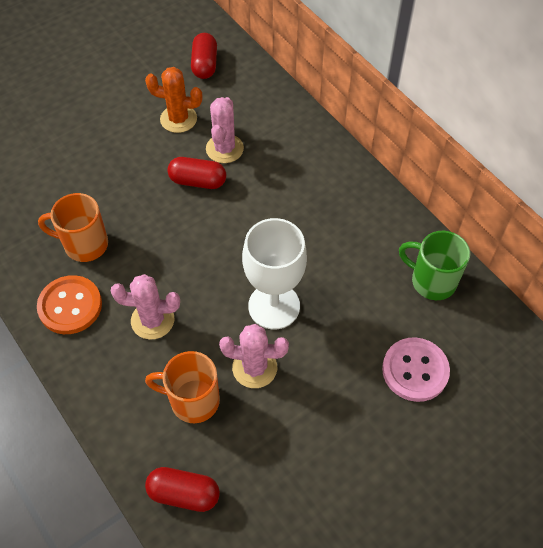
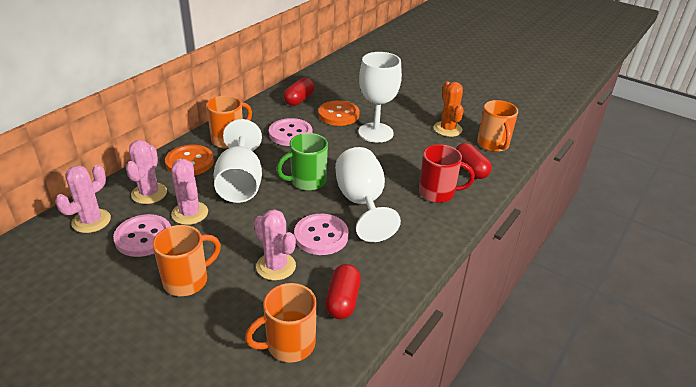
orange button: [37,275,102,334] = 1 -> [165,145,214,175] [318,100,359,126] = 2
orange mug: [38,193,108,262] [145,351,220,423] = 2 -> [153,225,221,296] [206,96,252,149] [245,283,317,363] [477,100,518,152] = 4
pink button: [382,337,450,402] = 1 -> [113,214,171,257] [269,118,312,146] [294,214,349,255] = 3
pink cactus: [111,274,180,339] [206,97,244,163] [219,324,289,388] = 3 -> [55,165,111,233] [126,140,167,204] [171,159,208,225] [254,209,296,281] = 4
red mug: none = 0 -> [419,144,475,203] = 1
white goblet: [242,218,307,329] = 1 -> [214,119,262,203] [335,147,401,242] [358,52,402,143] = 3

